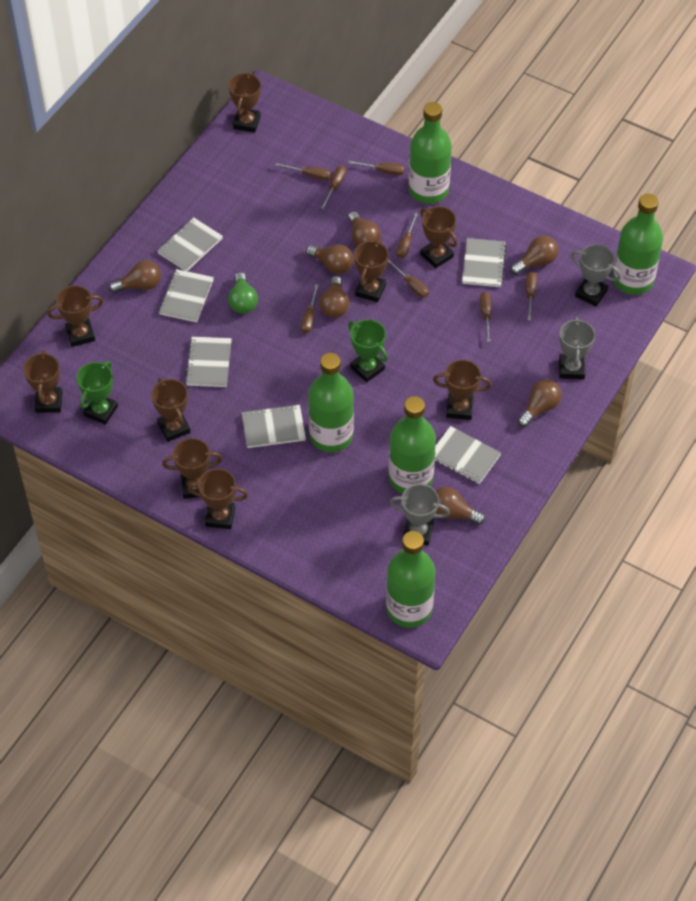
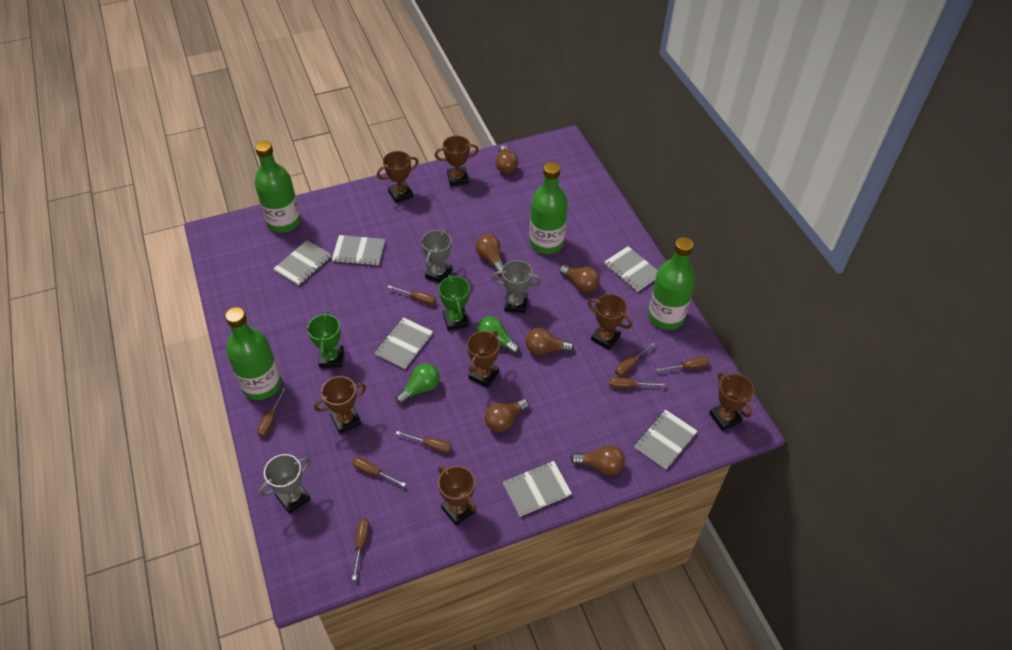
brown light bulb: [109,260,161,293] [306,245,354,274] [319,276,349,318] [348,211,381,246] [436,487,485,525] [510,236,558,275] [518,379,562,427] = 7 -> [475,234,504,275] [485,399,529,432] [495,145,518,174] [526,328,574,355] [559,265,600,293] [570,445,625,475] = 6
brown trophy: [23,350,62,413] [47,285,103,347] [151,378,191,442] [162,438,223,499] [188,468,248,529] [228,72,261,133] [354,240,388,302] [420,206,457,268] [433,360,492,420] = 9 -> [314,376,366,434] [377,151,419,203] [435,136,479,186] [438,466,476,526] [467,331,500,388] [588,294,632,350] [709,372,754,431] = 7
green bottle: [308,353,354,452] [386,531,435,628] [388,396,436,494] [409,102,452,204] [613,194,663,295] = 5 -> [225,307,281,400] [255,141,301,233] [529,162,568,254] [648,237,696,330] = 4
green light bulb: [228,272,258,314] = 1 -> [396,363,440,404] [477,316,520,354] = 2

